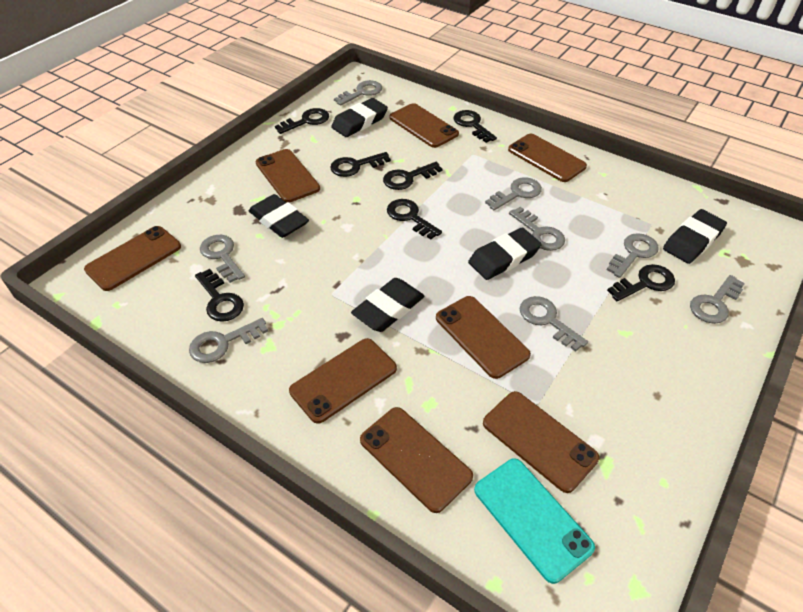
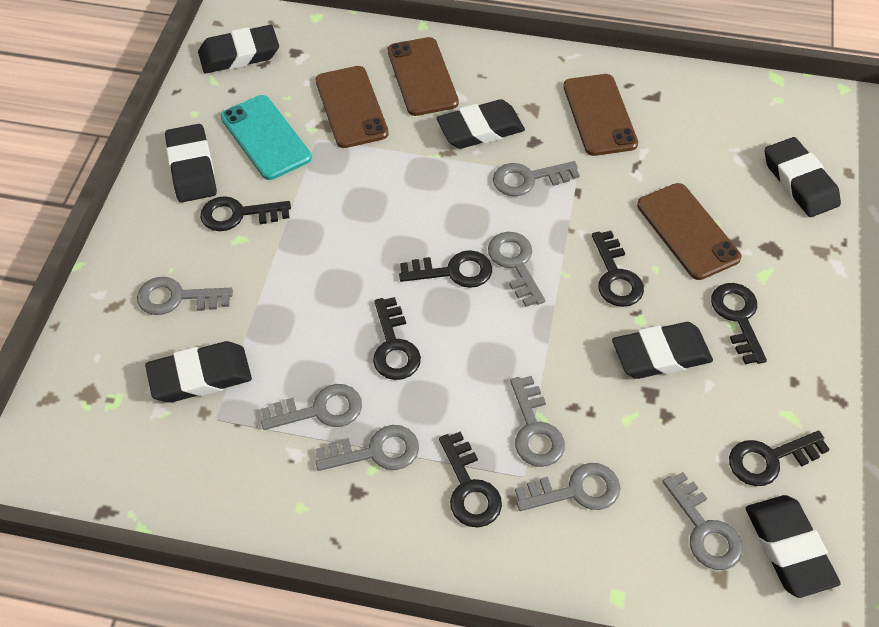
black eraser: [249,194,309,238] [331,98,388,137] [351,278,425,332] [468,228,542,280] [663,209,727,264] = 5 -> [145,341,252,403] [165,124,217,202] [198,25,279,73] [437,99,525,149] [612,322,713,379] [746,495,841,598] [765,137,841,217] = 7
brown phone: [84,226,181,291] [256,149,320,203] [289,338,397,424] [360,407,473,513] [389,103,459,148] [436,296,531,379] [483,391,599,493] [508,134,587,182] = 8 -> [316,66,389,148] [388,37,459,116] [563,74,638,156] [637,183,742,280] = 4

